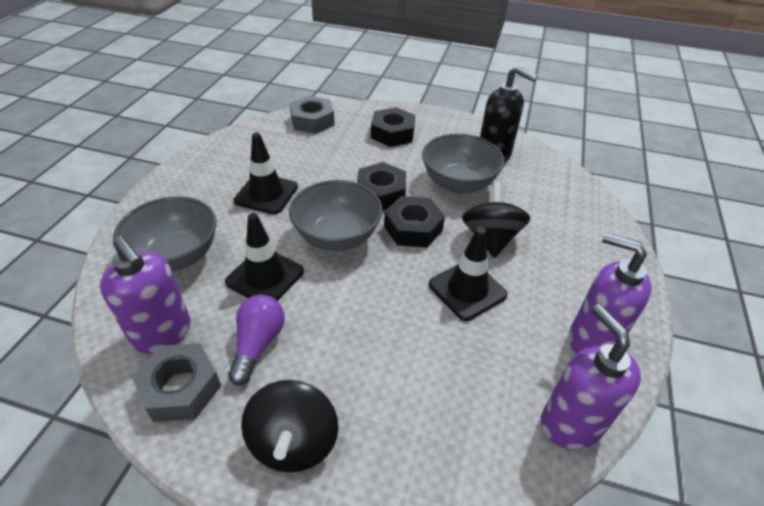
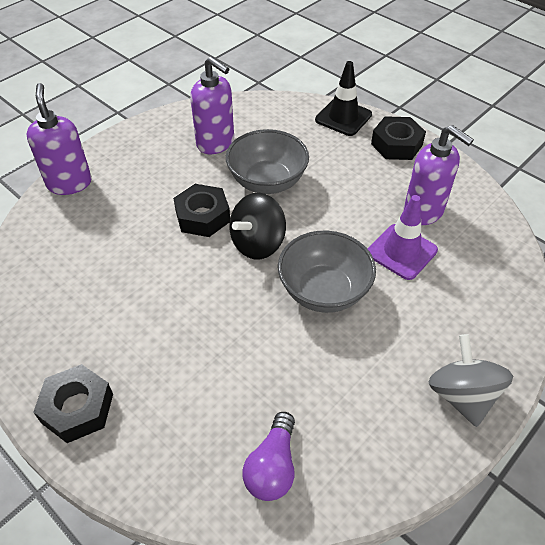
black soap dispenser: [480,66,538,163] = 1 -> none = 0
black spinning top: [241,380,338,473] [462,181,531,258] = 2 -> [229,193,286,259] = 1
black traffic cone: [225,213,304,301] [233,133,298,214] [429,227,508,321] = 3 -> [315,61,372,136] = 1
grey bowl: [113,196,216,272] [289,180,383,251] [422,133,505,194] = 3 -> [226,129,309,194] [278,231,376,313] = 2
grey nut: [132,343,221,422] [290,96,335,134] = 2 -> none = 0
grey spinning top: none = 0 -> [429,334,513,427] = 1
purple traffic cone: none = 0 -> [368,195,438,280] = 1

